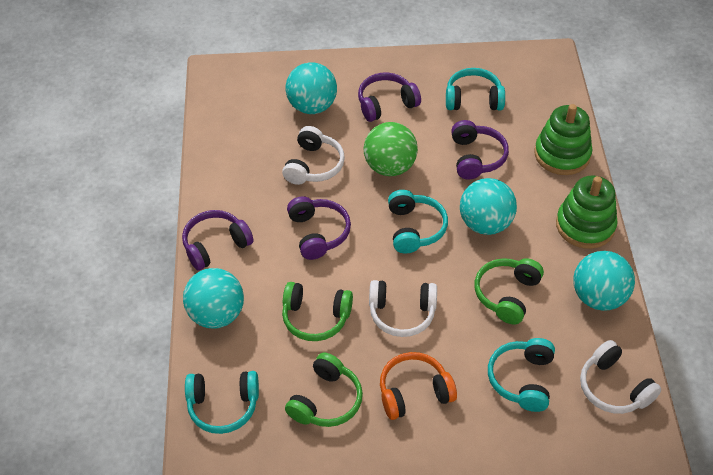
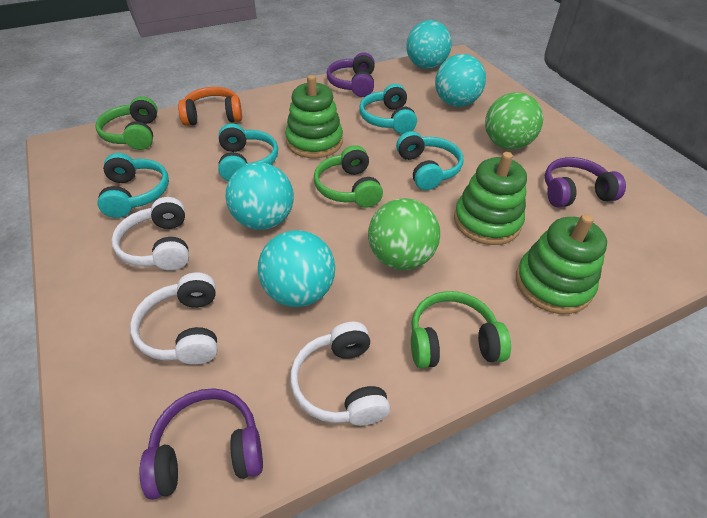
green ball: [364,122,418,176] = 1 -> [368,198,440,270] [485,92,543,150] = 2
green stacking toy: [535,104,592,175] [556,176,618,249] = 2 -> [285,75,343,158] [454,152,527,245] [516,214,607,314] = 3
purple headphones: [182,210,253,271] [287,196,351,260] [358,73,421,122] [451,120,509,179] = 4 -> [140,388,263,500] [327,52,375,97] [545,157,626,208] = 3

